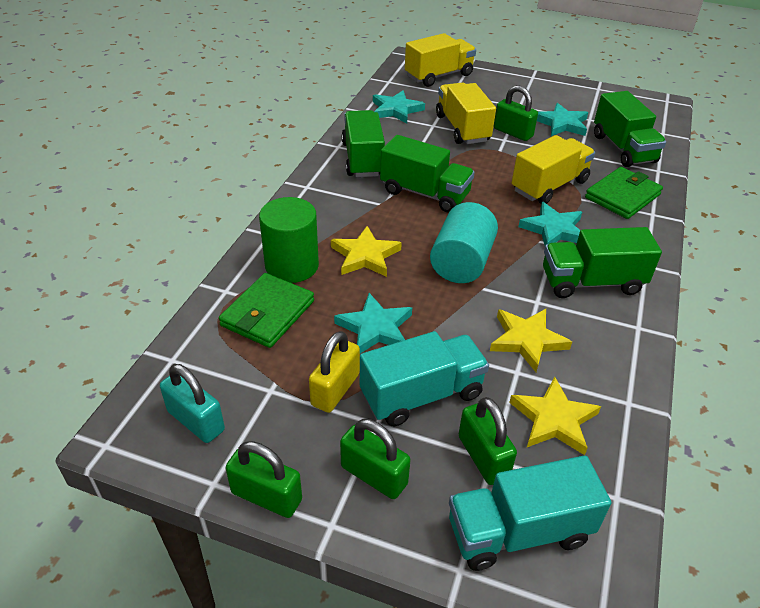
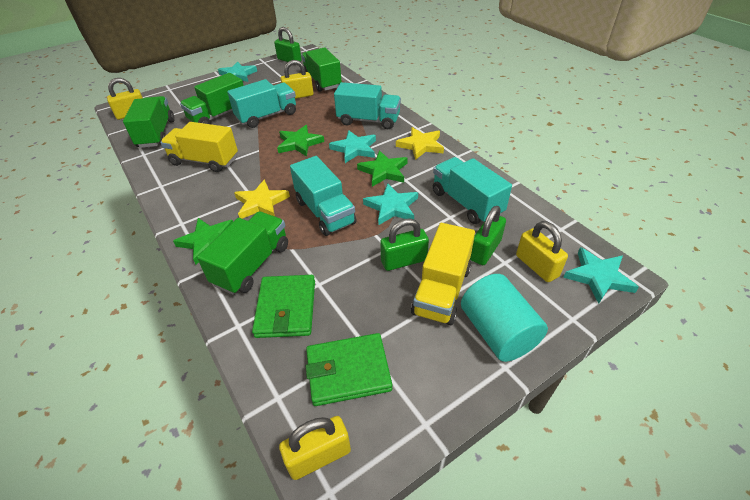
green cylinder: [259,197,319,283] = 1 -> none = 0
green padlock: [226,441,302,518] [340,419,410,499] [459,397,517,485] [494,85,538,141] = 4 -> [274,27,302,62] [380,218,429,271] [470,206,506,265] = 3
green star: none = 0 -> [173,218,233,265] [277,125,324,156] [357,150,408,187] = 3
turquoise padlock: [160,364,225,443] = 1 -> none = 0
turquoise truck: [360,331,489,426] [449,456,611,571] = 2 -> [227,79,296,128] [290,156,357,236] [334,82,401,129] [433,157,512,224] = 4
yellow padlock: [309,331,360,413] = 1 -> [107,78,143,120] [279,416,351,480] [281,60,313,99] [516,221,568,282] = 4
yellow star: [331,226,402,277] [490,309,572,372] [509,377,601,455] = 3 -> [234,179,290,219] [396,127,444,160] = 2
yellow truck: [405,33,476,87] [436,83,496,144] [512,135,595,204] = 3 -> [160,122,238,172] [411,223,475,325] = 2

